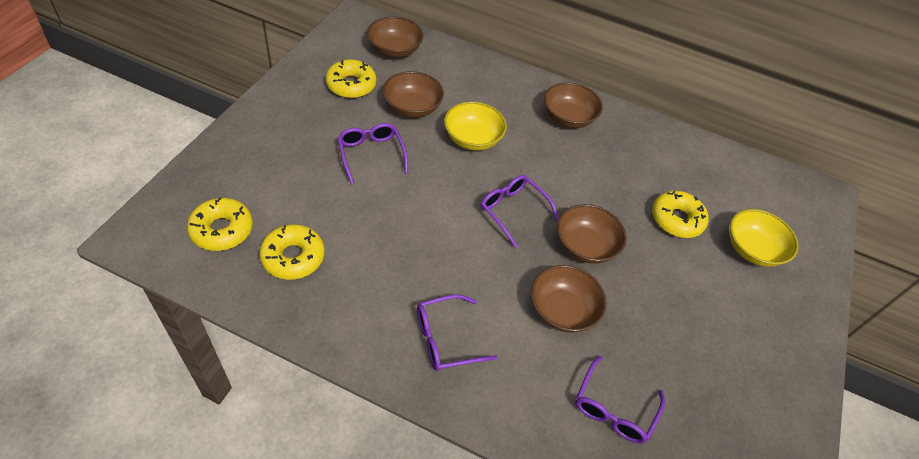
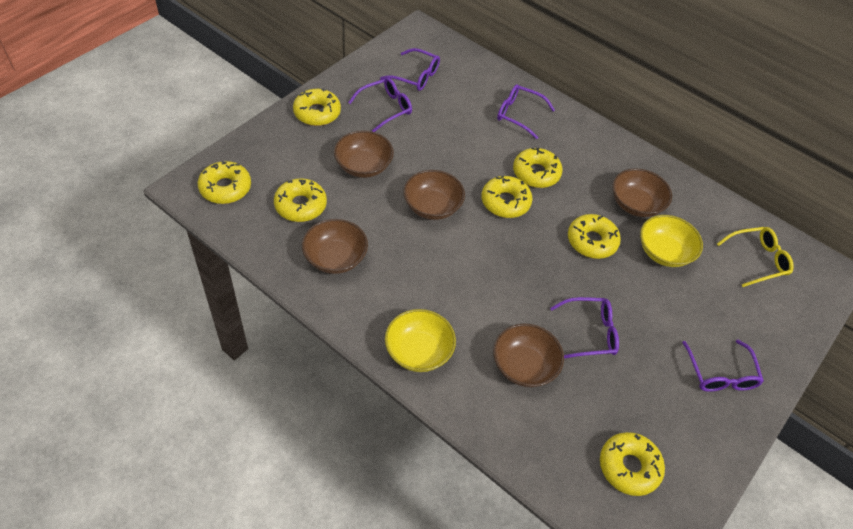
purple glasses: [338,123,408,184] [417,294,498,371] [481,175,559,248] [576,356,665,443] = 4 -> [348,78,412,132] [380,48,440,91] [497,84,555,139] [550,297,619,359] [682,340,764,392] = 5
yellow donut: [187,197,253,251] [259,224,325,280] [325,59,376,98] [652,191,709,238] = 4 -> [198,161,251,204] [274,178,327,222] [293,88,341,126] [481,176,533,218] [513,147,563,188] [568,214,621,259] [600,432,665,496] = 7
yellow glasses: none = 0 -> [717,227,794,287] = 1

